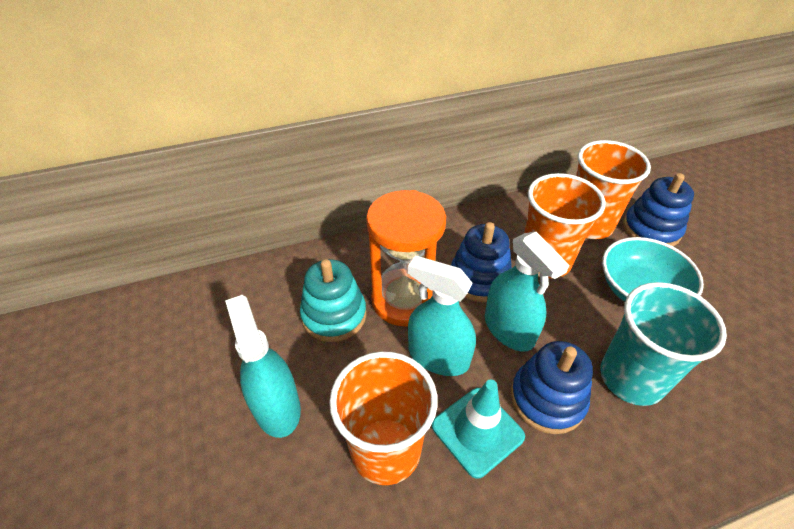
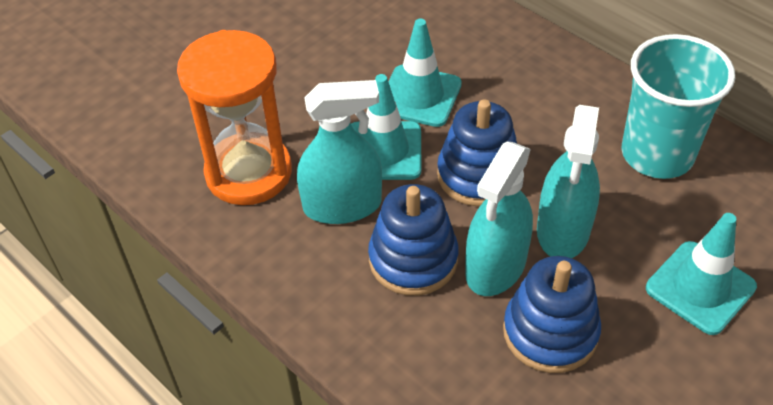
orange cup: [329,351,438,485] [524,173,606,279] [576,140,651,239] = 3 -> none = 0
turquoise bowl: [602,237,704,302] = 1 -> none = 0
turquoise stacking toy: [300,259,366,342] = 1 -> none = 0
turquoise traffic cone: [432,379,525,479] = 1 -> [351,74,422,180] [388,19,462,127] [646,213,757,335] = 3

